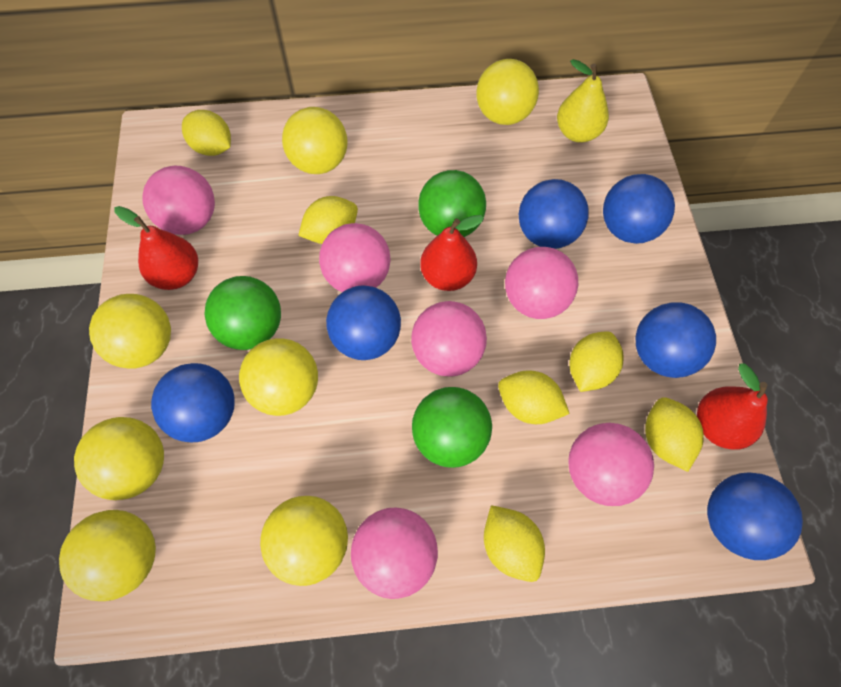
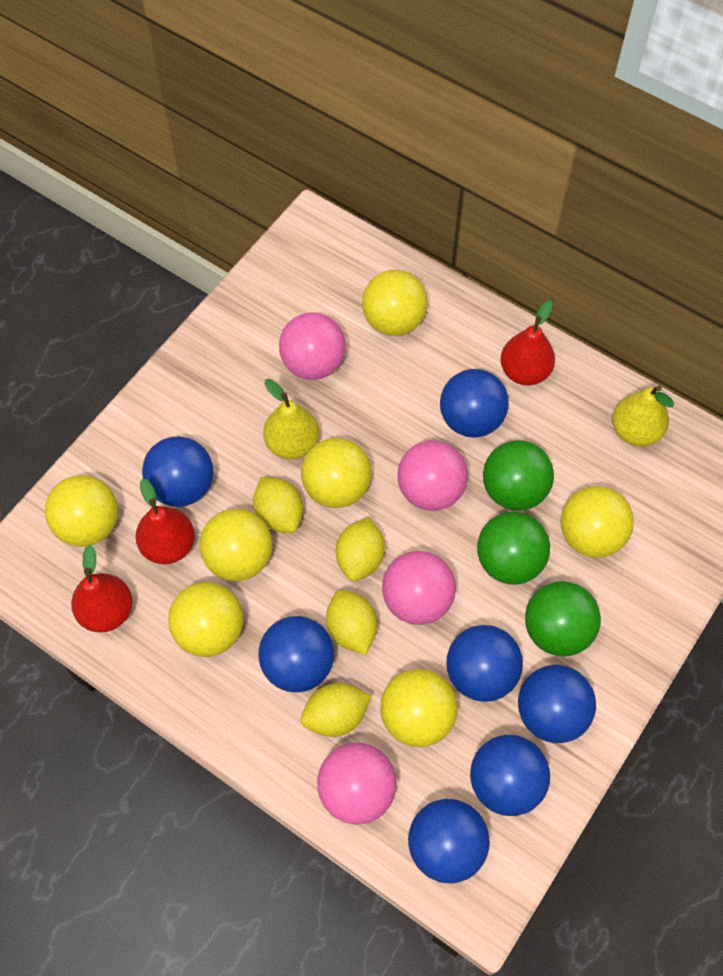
blue ball: [151,363,235,442] [326,286,401,360] [519,179,589,249] [603,174,675,244] [635,302,716,378] [707,472,803,560] = 6 -> [142,436,214,507] [259,616,334,692] [408,799,490,884] [440,369,509,438] [447,625,523,702] [470,735,550,816] [518,665,596,743] = 7
pink ball: [142,166,215,235] [319,223,391,292] [351,508,438,599] [411,301,487,377] [505,247,578,319] [568,423,654,506] = 6 -> [279,312,346,380] [317,743,397,825] [382,551,456,625] [397,440,468,511] = 4
yellow lemon: [182,110,231,156] [298,196,358,244] [484,505,545,582] [498,370,570,424] [569,331,623,392] [645,397,704,472] = 6 -> [253,477,303,533] [301,683,372,737] [326,590,377,655] [336,517,385,581] = 4
yellow pear: [557,59,609,143] = 1 -> [263,379,319,460] [612,385,674,447] = 2

